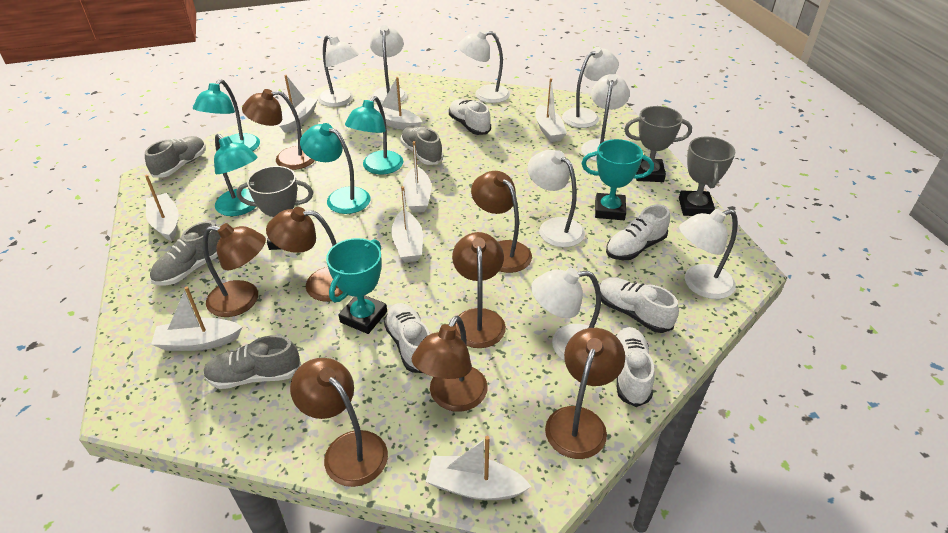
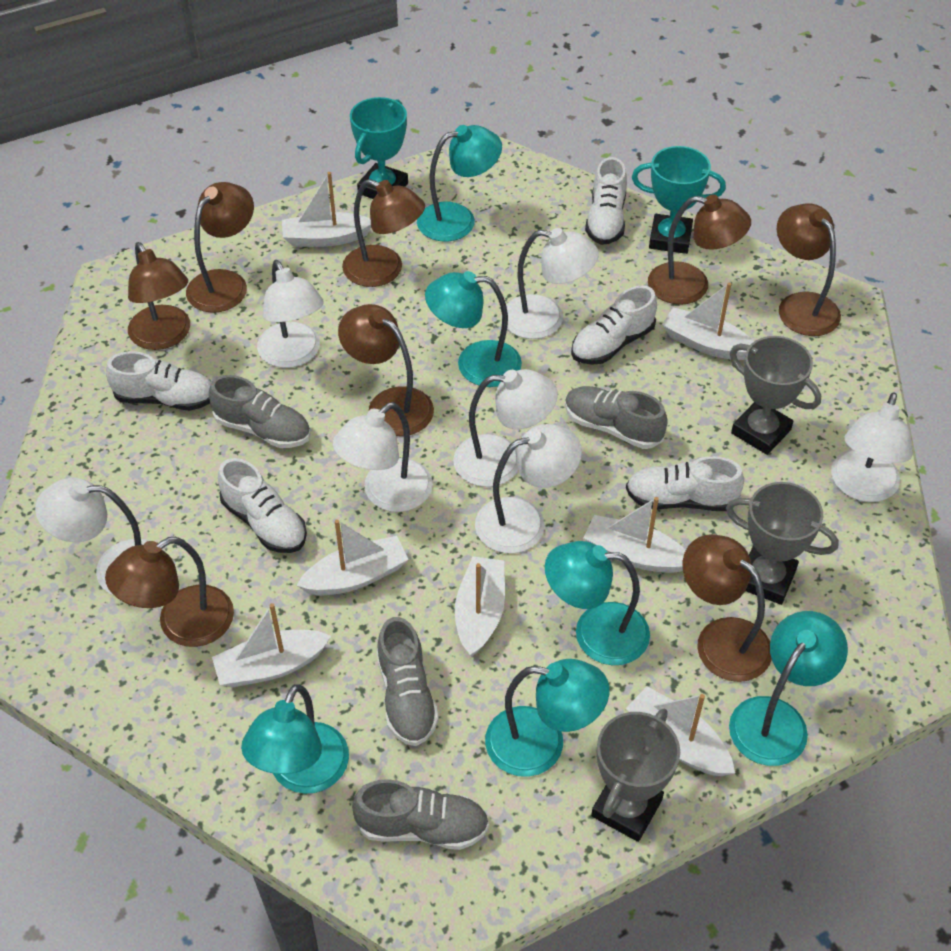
turquoise lamp: [193,79,260,151] [214,134,258,216] [300,123,370,214] [345,96,403,175] = 4 -> [241,684,349,794] [417,125,502,242] [425,271,522,387] [485,659,609,777] [545,541,650,665] [729,611,848,766] = 6
white boat: [145,175,179,241] [151,287,242,351] [279,75,318,133] [374,77,422,130] [391,186,423,262] [403,141,431,213] [425,436,532,500] [535,78,567,142] = 8 -> [212,603,331,687] [282,172,371,247] [296,519,409,596] [455,556,505,656] [584,497,686,573] [626,686,735,776] [662,283,754,360] = 7
white lamp: [318,35,359,107] [370,25,407,104] [458,30,510,103] [527,150,585,247] [531,268,601,361] [562,47,619,128] [581,74,630,161] [679,209,738,299] = 8 -> [35,478,165,595] [257,260,324,368] [333,402,433,512] [453,369,558,487] [475,424,582,553] [501,228,599,339] [831,392,913,502] = 7

